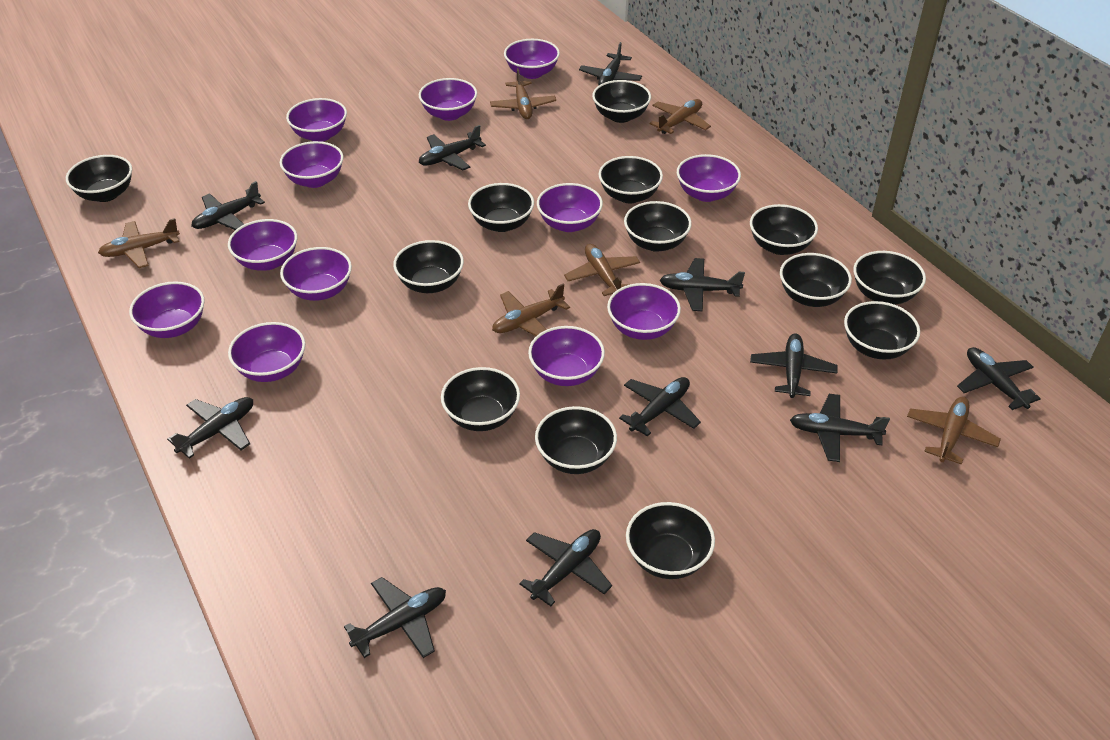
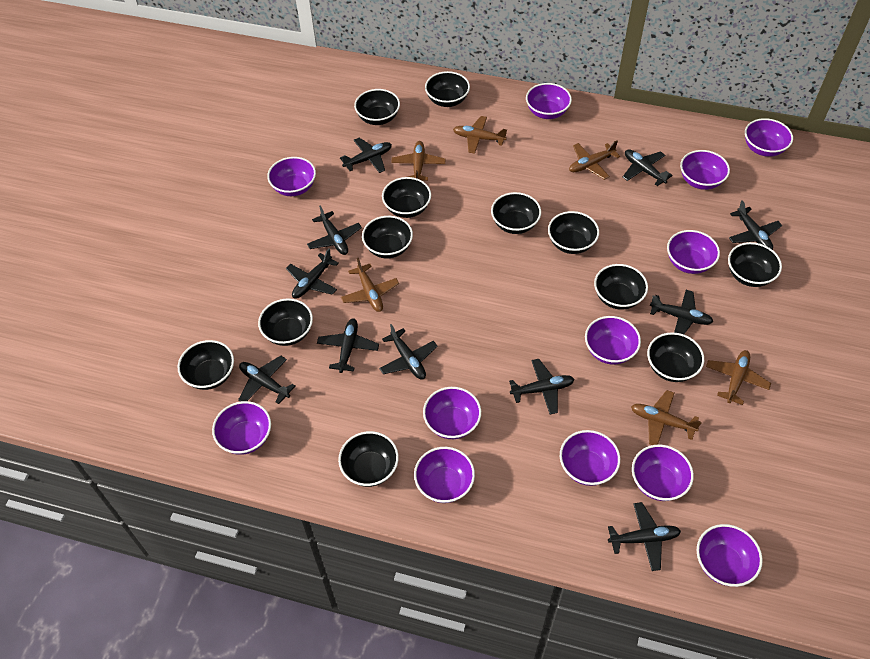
black bowl: [66,155,132,202] [393,240,464,293] [441,367,520,431] [468,183,534,232] [535,406,617,474] [592,80,651,123] [599,156,663,203] [624,201,692,252] [626,502,715,579] [750,204,818,255] [780,253,852,307] [844,301,920,359] [853,251,926,305] = 13 -> [178,340,234,390] [258,298,313,346] [338,431,399,487] [354,89,400,125] [362,216,413,258] [382,177,431,218] [425,71,470,107] [491,192,541,234] [548,211,599,254] [594,264,648,310] [647,332,704,382] [728,242,782,287] = 12

